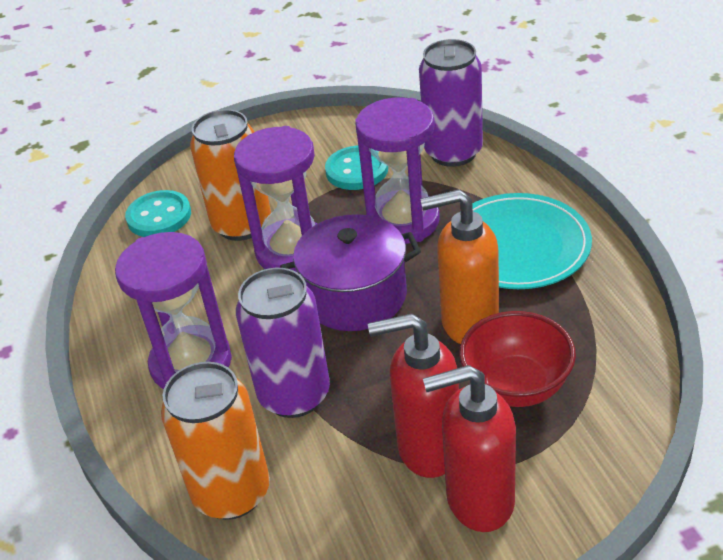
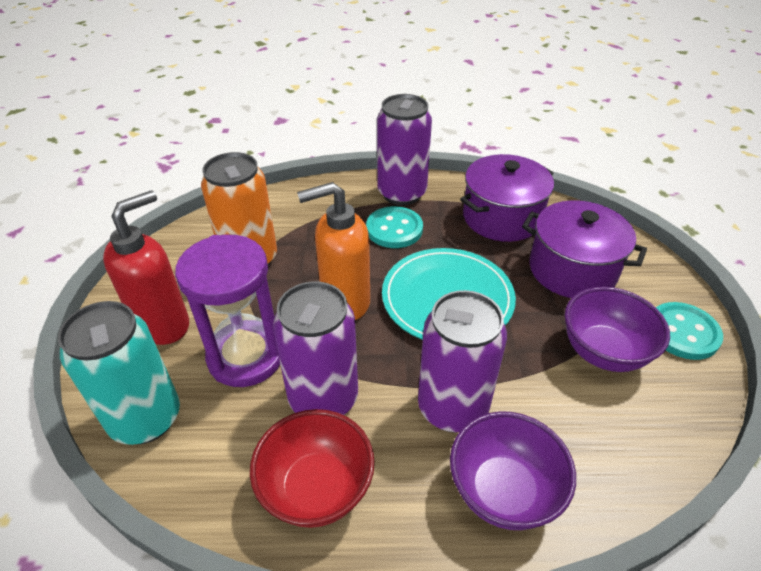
orange can: [161,362,270,520] [190,109,271,241] = 2 -> [201,152,277,266] = 1
purple bowl: none = 0 -> [450,411,576,530] [565,287,670,372] = 2
purple can: [236,268,330,418] [419,39,483,167] = 2 -> [273,282,358,415] [377,94,432,205] [418,290,507,432] = 3
purple hourglass: [115,232,232,389] [234,126,318,273] [355,98,440,244] = 3 -> [175,235,280,387] = 1
purple pot: [280,214,421,331] = 1 -> [460,154,554,242] [522,200,647,298] = 2
red soap dispenser: [368,314,459,478] [423,365,516,532] = 2 -> [103,190,189,345] = 1
turquoise can: none = 0 -> [58,301,180,445] = 1

